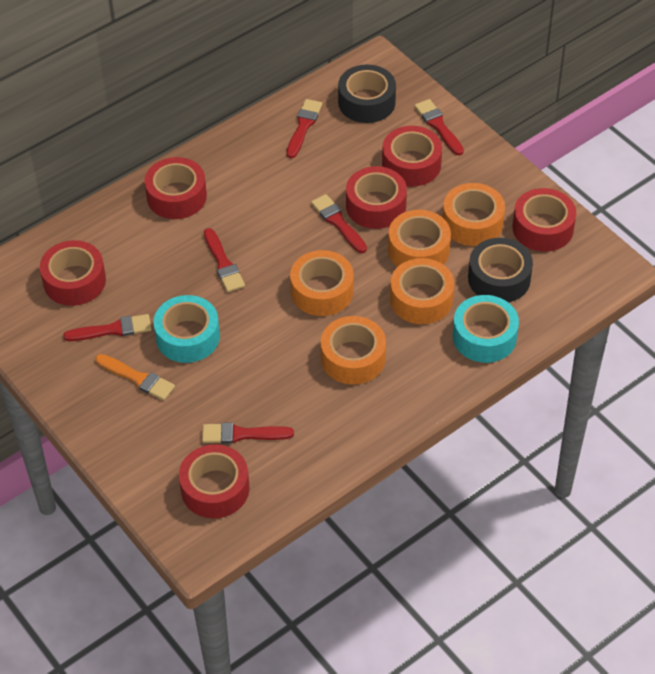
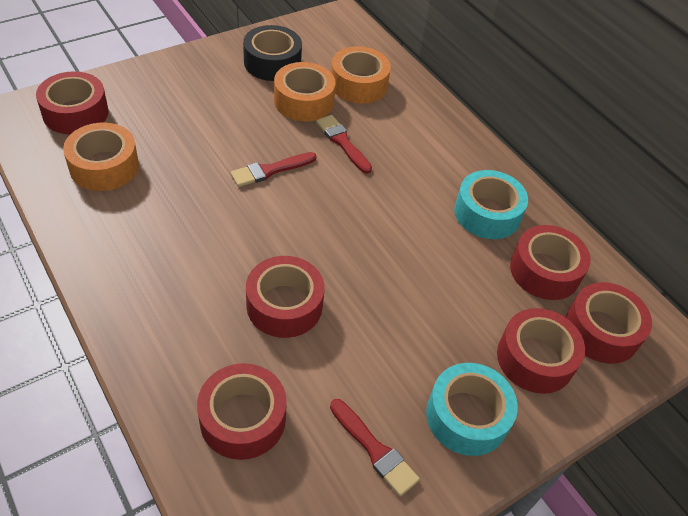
black tape: [338,64,396,123] [468,238,533,302] = 2 -> [243,25,302,81] = 1
orange brush: [95,354,175,400] = 1 -> none = 0
orange tape: [290,250,354,316] [321,316,386,385] [388,210,451,267] [390,258,454,324] [443,183,505,246] = 5 -> [63,123,139,191] [274,62,336,121] [331,46,391,103] = 3
red brush: [63,314,151,341] [202,423,294,444] [204,228,245,292] [286,99,322,158] [311,194,367,253] [415,99,464,156] = 6 -> [230,152,317,187] [316,115,372,174] [330,399,420,496] = 3

